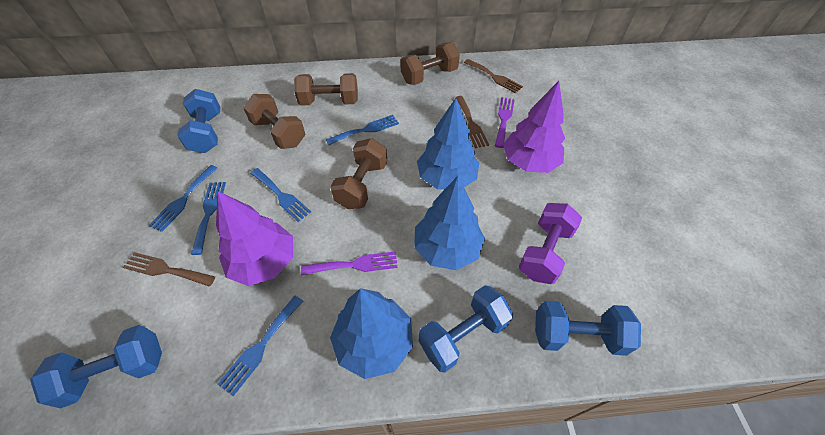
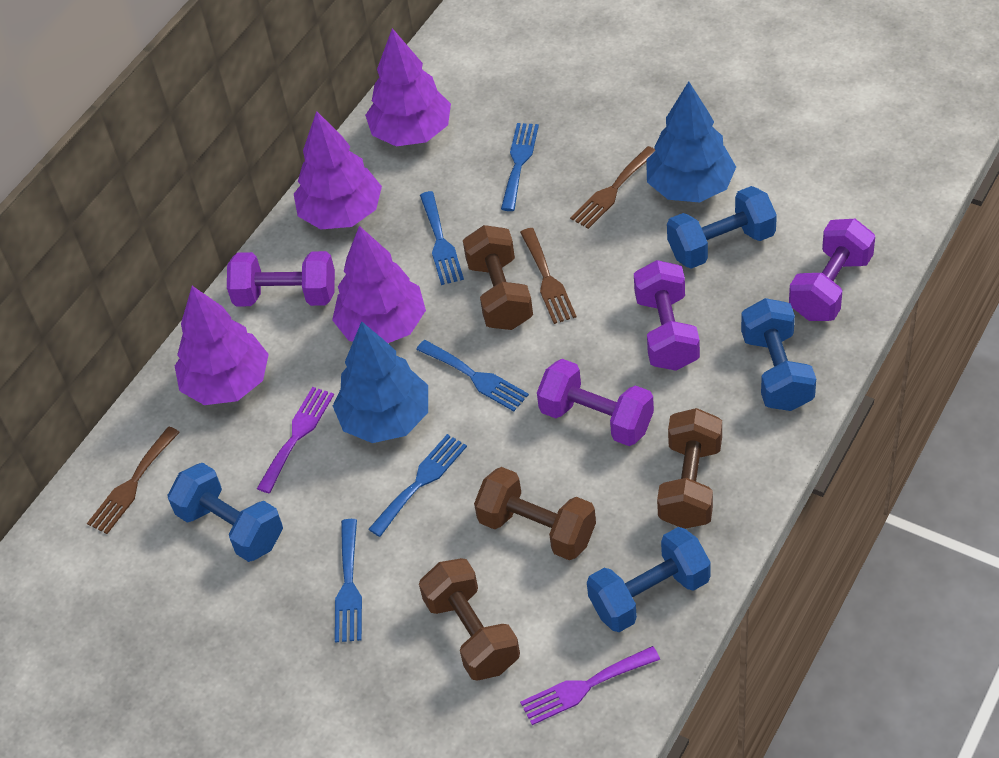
blue tree: [330,288,413,379] [414,176,485,270] [417,98,479,190] = 3 -> [333,321,428,443] [646,81,736,203] = 2
purple dumbbell: [518,203,582,284] = 1 -> [227,251,335,306] [537,359,654,446] [634,260,700,371] [789,219,875,321] = 4
purple tree: [216,191,293,286] [503,81,565,173] = 2 -> [175,286,269,405] [294,111,382,229] [332,226,426,343] [365,28,451,146] = 4

